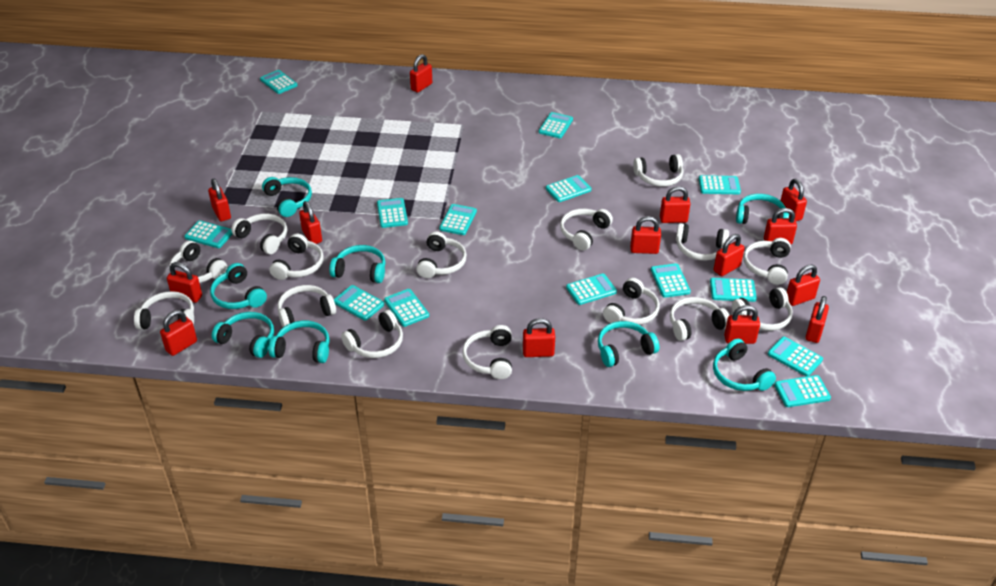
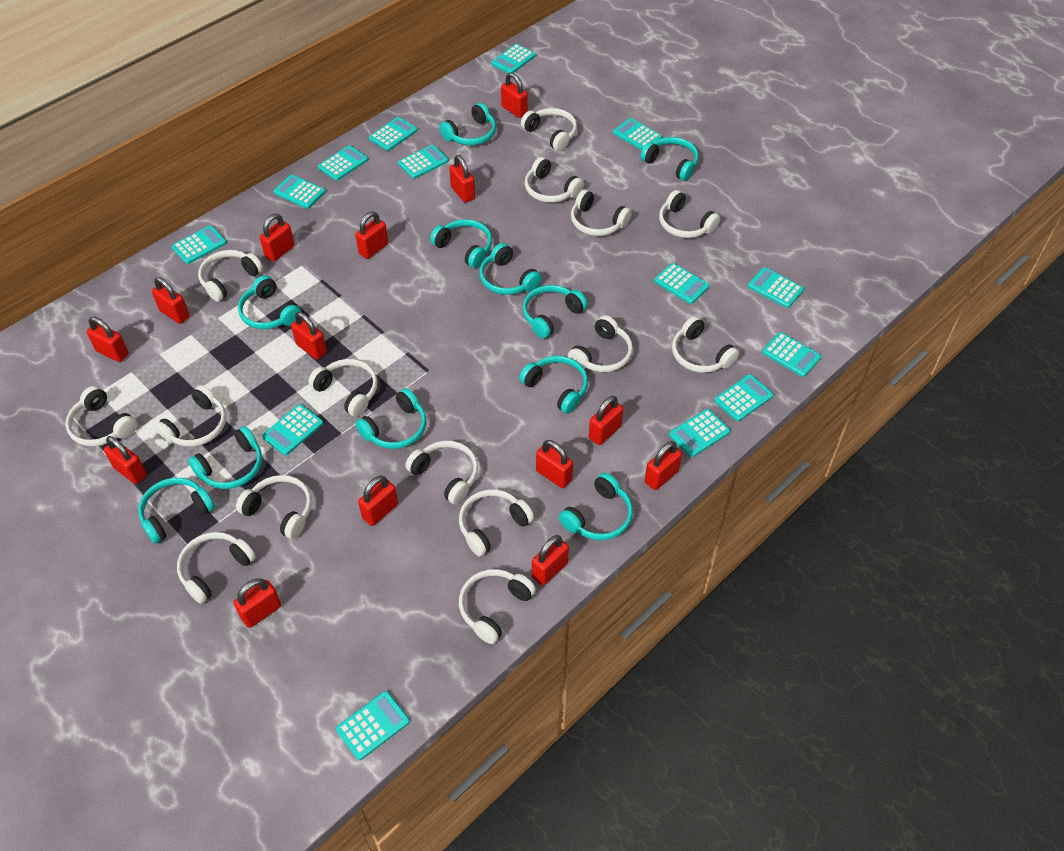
turquoise headphones: [210,263,267,309] [212,312,274,358] [262,177,312,217] [269,321,330,363] [329,245,385,283] [598,321,659,367] [713,339,776,391] [736,194,789,224] = 8 -> [138,478,215,544] [188,426,262,489] [238,275,301,329] [355,388,426,449] [430,219,492,268] [439,103,496,145] [480,243,542,295] [519,356,588,414] [523,285,588,339] [559,473,633,540] [641,137,699,181] = 11

